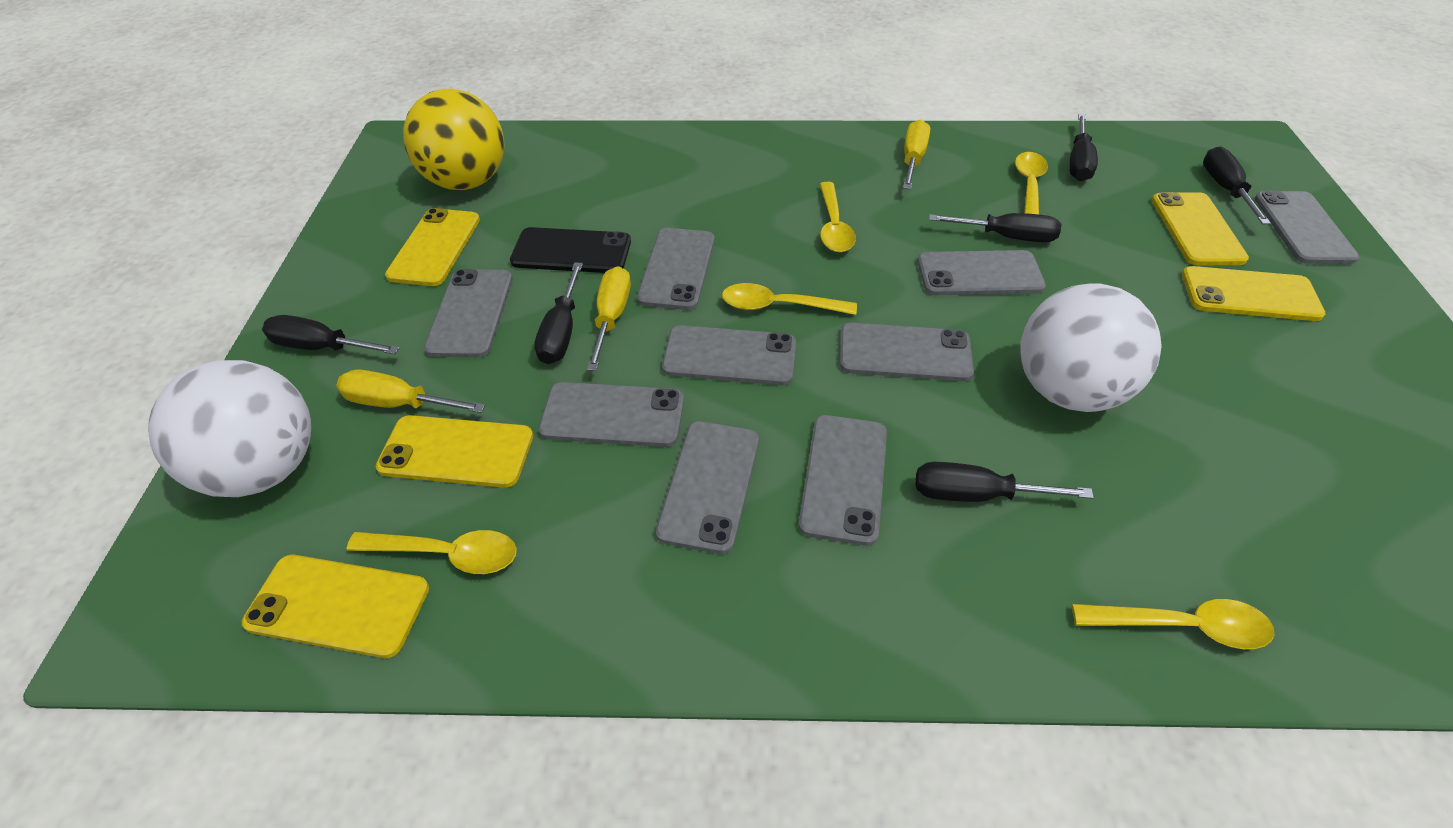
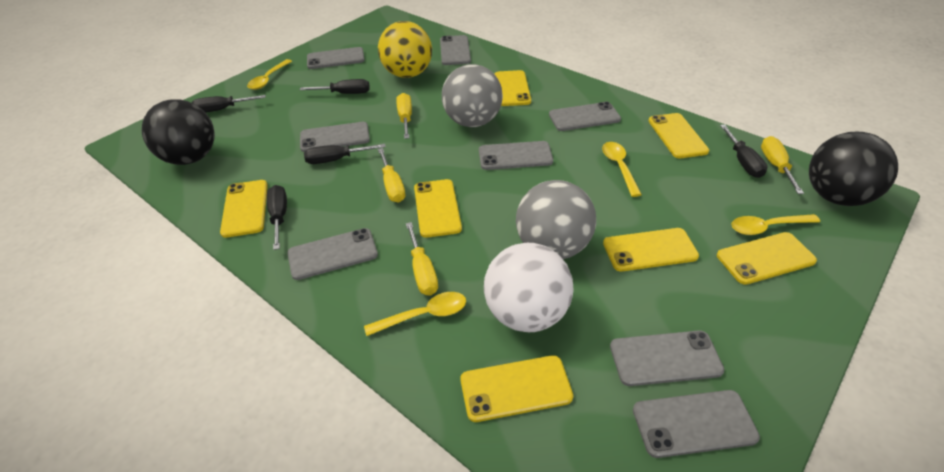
black ball: none = 0 -> [142,99,215,165] [809,132,898,206] = 2
black phone: [510,227,631,273] = 1 -> none = 0
black screwdriver: [262,315,400,354] [534,262,583,364] [916,462,1094,502] [929,213,1061,242] [1070,114,1098,181] [1203,146,1271,224] = 6 -> [191,95,266,113] [267,185,287,250] [300,79,370,94] [304,144,386,164] [720,124,767,178] = 5
grey ball: none = 0 -> [442,64,503,127] [516,180,596,259] = 2
grey phone: [424,269,513,357] [538,382,684,447] [637,228,715,310] [655,421,759,554] [662,325,796,385] [798,415,887,546] [840,323,974,381] [917,250,1046,295] [1254,191,1359,264] = 9 -> [287,228,378,280] [300,122,370,152] [307,47,365,69] [440,35,471,65] [479,141,553,170] [549,102,621,131] [610,330,724,386] [633,390,760,458] = 8
white ball: [148,360,311,497] [1020,284,1162,412] = 2 -> [484,243,573,332] = 1
yellow phone: [242,555,429,658] [376,415,533,488] [385,208,480,286] [1152,192,1249,265] [1182,266,1326,321] = 5 -> [220,180,268,238] [414,179,462,238] [460,355,573,422] [495,70,531,106] [603,228,699,272] [649,113,709,158] [717,232,817,285] = 7
yellow screwdriver: [336,369,485,413] [587,266,631,371] [903,120,930,190] = 3 -> [378,148,405,203] [396,93,412,139] [406,222,438,296] [761,136,804,194] = 4
yellow spoon: [347,530,517,574] [722,283,857,315] [820,182,856,252] [1015,152,1048,214] [1072,599,1275,649] = 5 -> [247,59,292,90] [364,292,466,336] [602,142,642,197] [731,214,820,235] = 4

